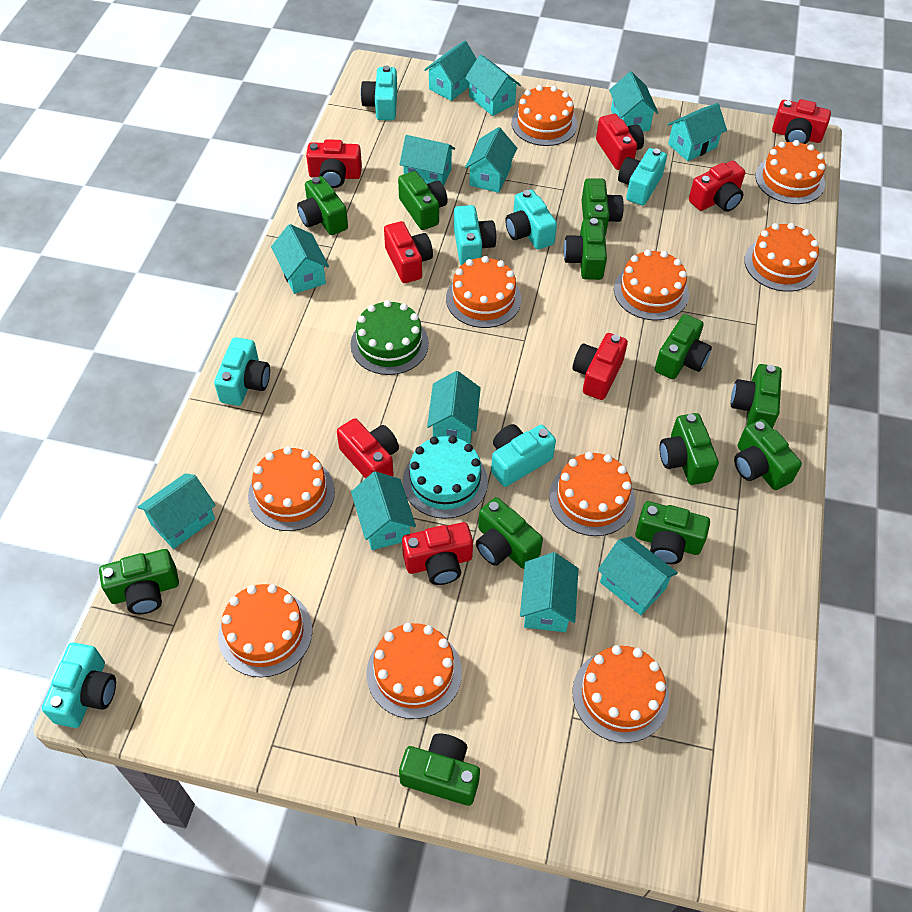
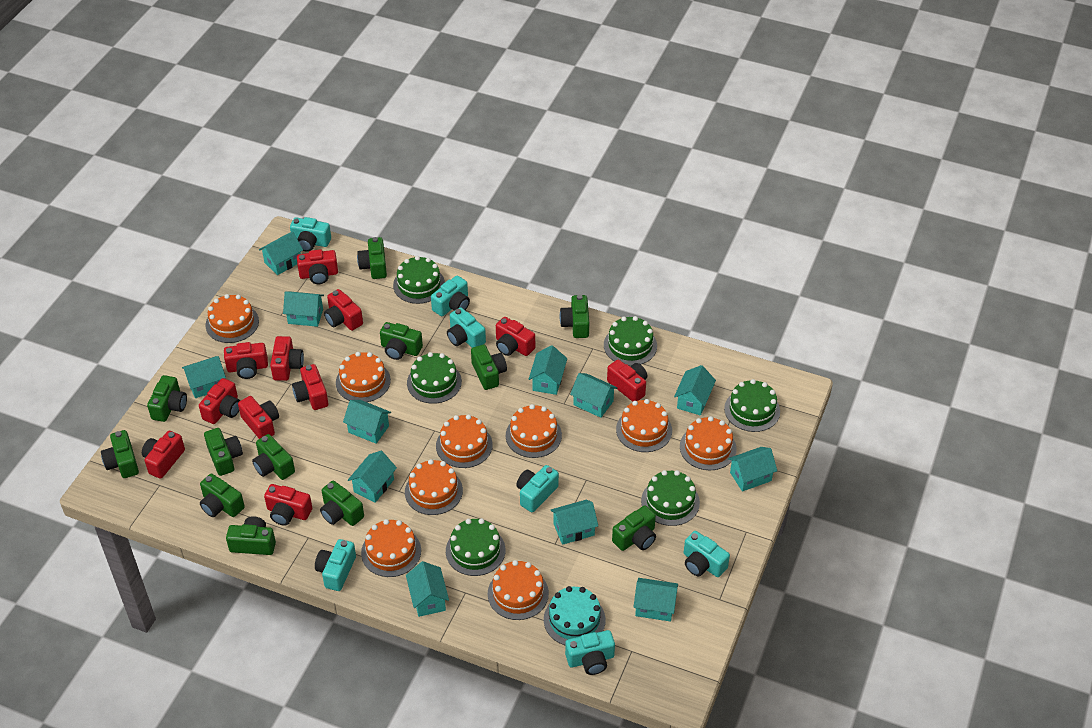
green cake: [351,300,429,375] = 1 -> [393,256,445,304] [407,352,462,404] [446,518,506,576] [604,316,657,366] [641,470,700,526] [724,379,780,432] = 6
orange cake: [218,584,312,677] [248,446,335,531] [366,623,462,719] [446,256,521,328] [511,85,577,146] [549,452,635,536] [572,645,669,743] [614,250,689,320] [744,223,819,292] [755,140,826,204] = 10 -> [206,294,259,343] [336,352,391,402] [361,519,421,577] [405,459,463,515] [436,414,493,468] [488,560,549,620] [506,404,562,458] [616,399,672,452] [680,416,737,470] = 9
red camera: [306,139,362,188] [337,418,399,479] [384,221,433,283] [402,522,473,585] [573,333,628,400] [596,114,644,170] [689,161,745,212] [772,99,831,144] = 8 -> [142,431,185,479] [199,378,240,424] [224,342,268,379] [238,396,279,439] [264,484,312,526] [270,336,304,381] [292,364,328,410] [297,249,338,284] [324,289,363,331] [496,317,535,356] [607,360,647,402] = 11

